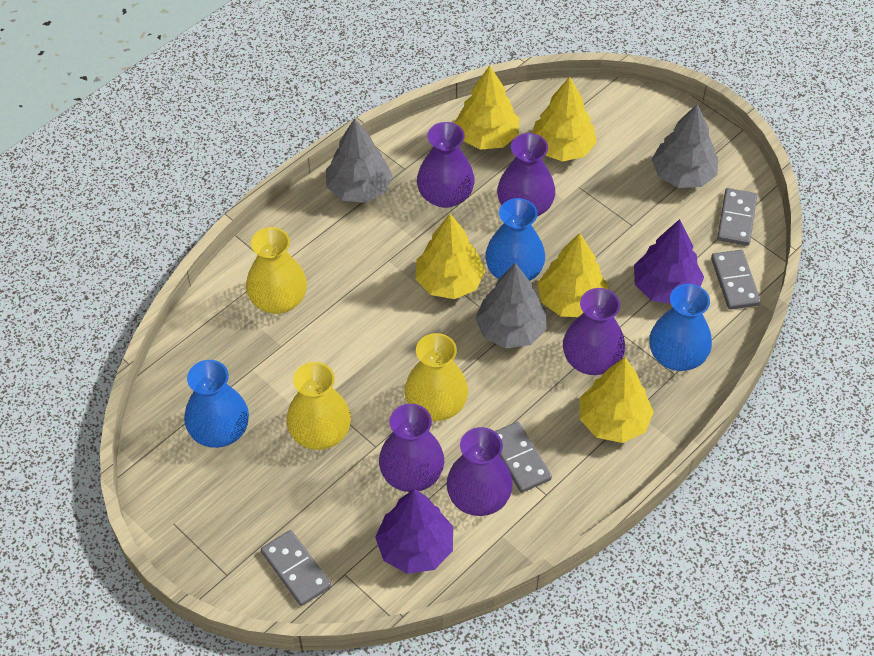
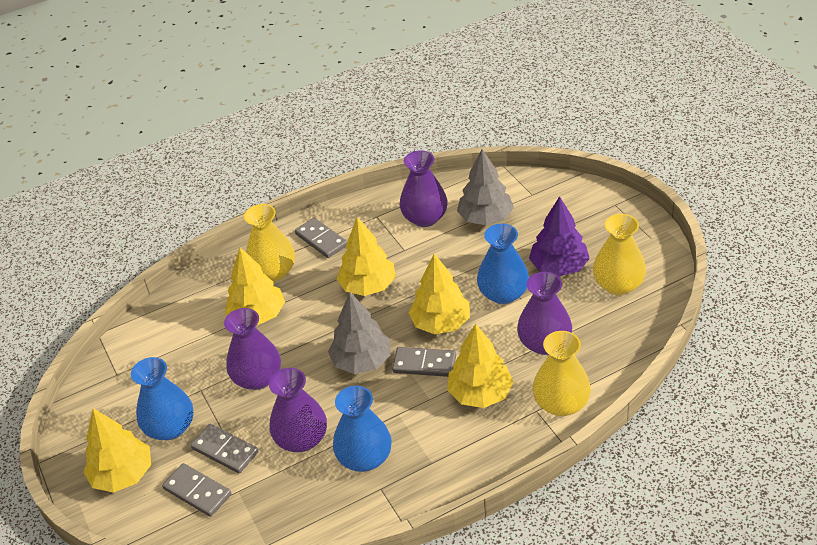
grey tree: [326,118,393,203] [475,263,546,348] [651,104,718,188] = 3 -> [328,292,391,374] [457,149,514,225] = 2
purple tree: [375,489,453,574] [634,219,704,304] = 2 -> [529,196,590,276] = 1
purple vase: [379,404,444,492] [417,122,475,208] [446,427,513,516] [497,133,555,216] [563,288,625,375] = 5 -> [224,308,281,390] [269,368,327,452] [400,150,448,227] [517,272,572,355] = 4

